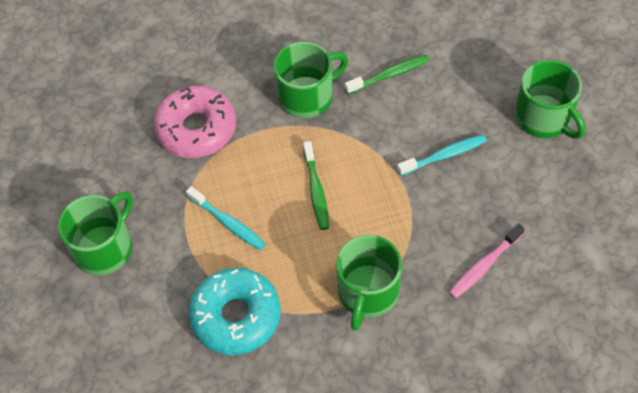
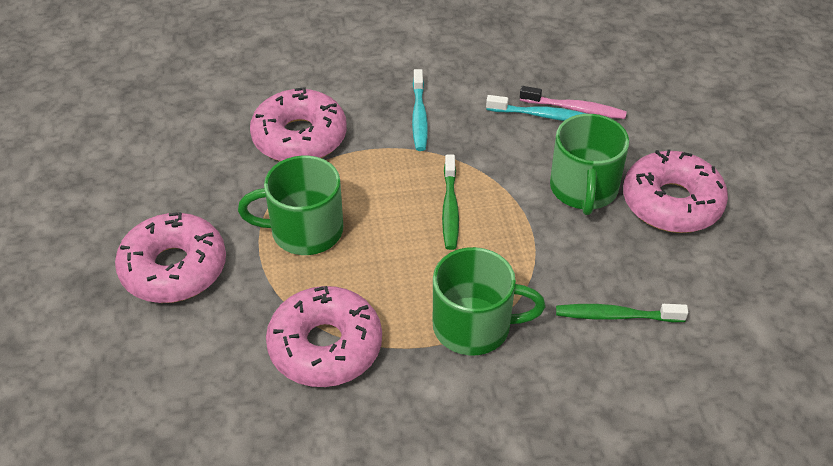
green mug: [58,192,133,275] [274,42,348,118] [336,235,402,331] [515,60,586,139] = 4 -> [238,155,343,255] [433,247,545,356] [550,114,629,215] = 3
pink donut: [154,86,236,158] = 1 -> [115,212,226,303] [250,87,347,162] [266,286,382,387] [623,149,728,233] = 4
turquoise donut: [189,268,281,355] = 1 -> none = 0

